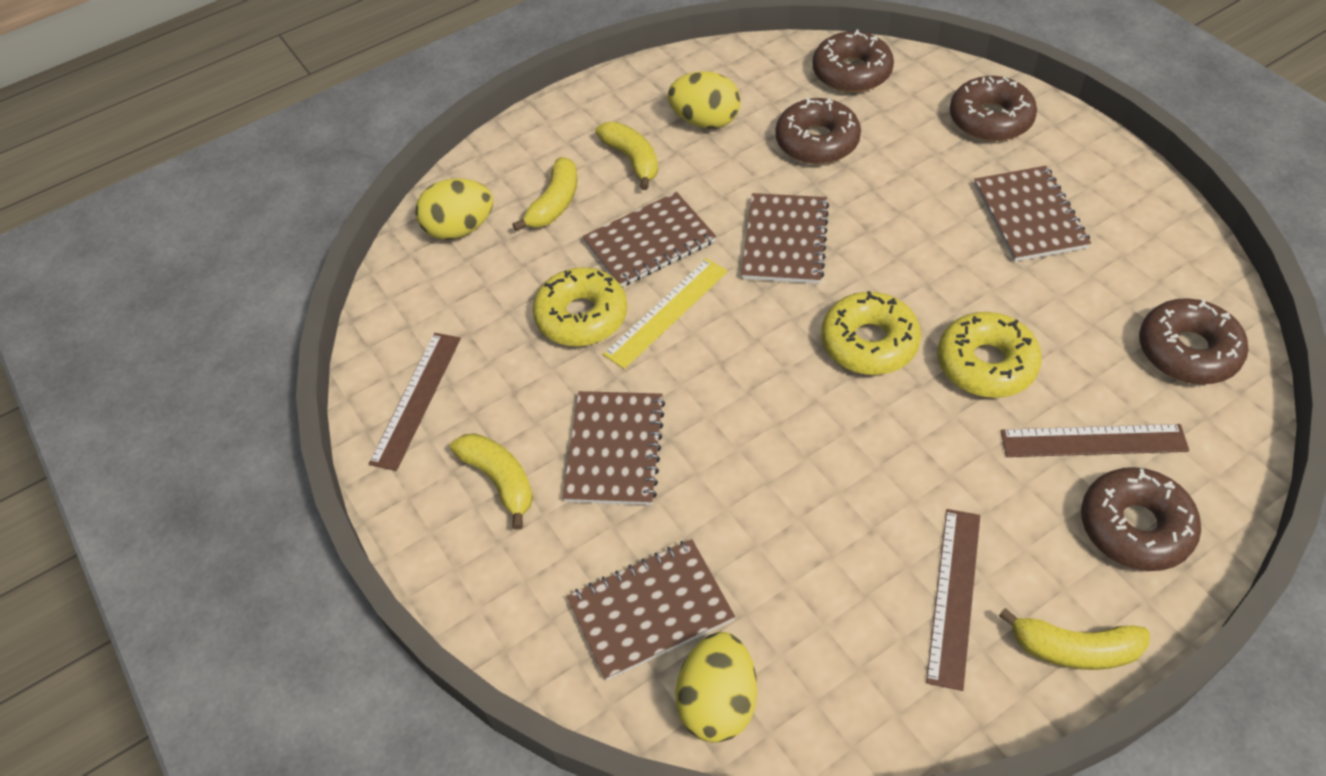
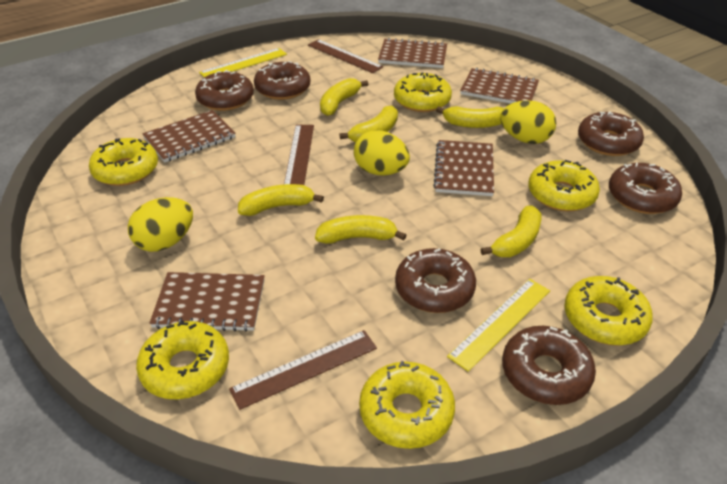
brown donut: [776,97,861,164] [813,30,894,93] [950,76,1037,141] [1081,467,1201,571] [1139,298,1248,384] = 5 -> [195,70,254,111] [254,61,310,100] [395,248,476,313] [502,326,596,405] [578,111,644,156] [609,163,682,214] = 6
yellow banana: [450,433,533,530] [512,157,577,231] [595,122,658,190] [999,608,1150,670] = 4 -> [238,184,324,216] [315,215,407,244] [320,78,368,116] [339,105,398,142] [436,106,504,128] [481,206,542,257] = 6
yellow donut: [533,267,627,346] [821,291,921,375] [937,312,1042,398] = 3 -> [89,138,158,186] [136,320,229,399] [359,361,455,449] [394,72,452,112] [528,160,600,212] [564,276,653,346] = 6
yellow ruler: [603,258,728,369] = 1 -> [199,48,287,77] [447,279,550,372] = 2

